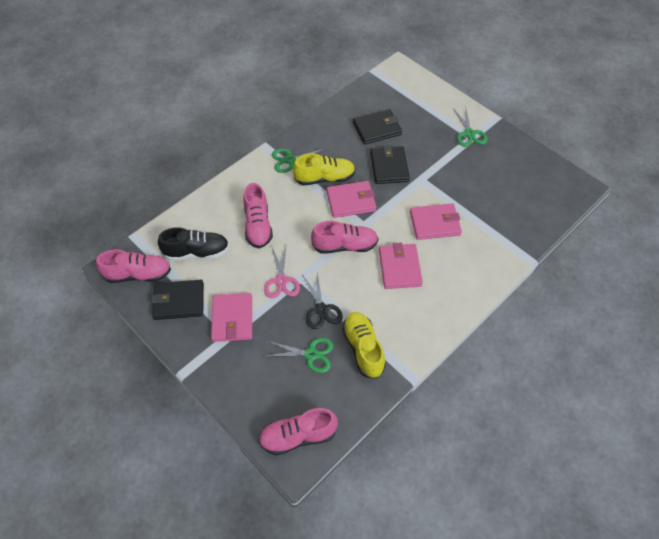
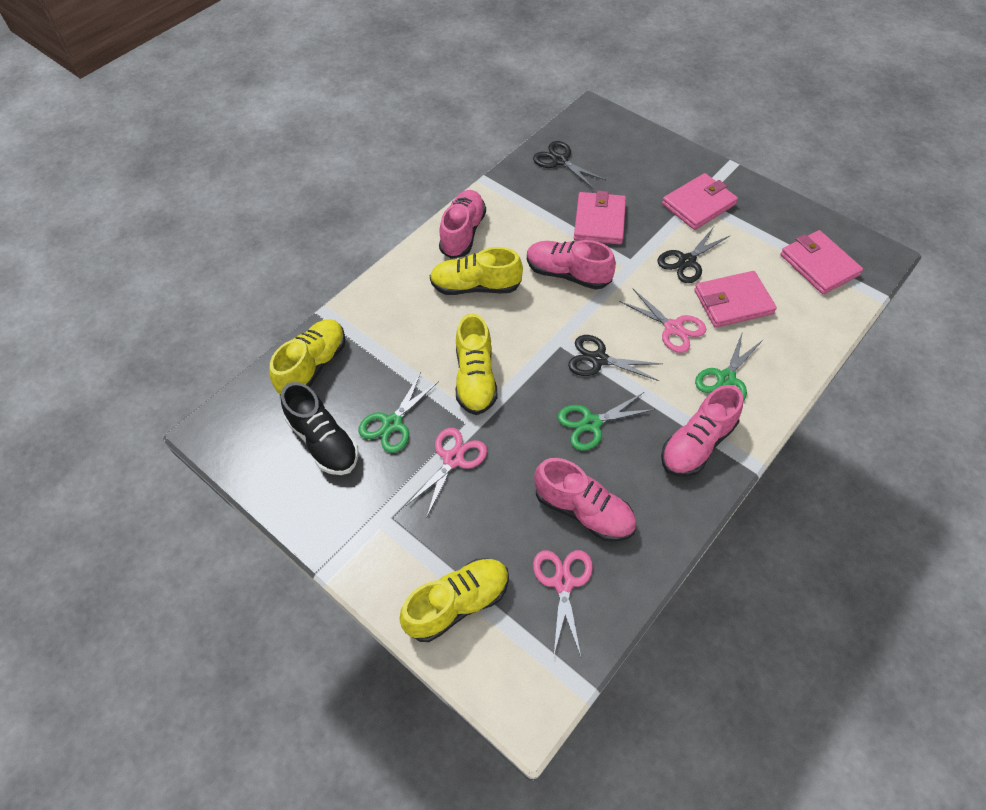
black scissors: [302,272,343,329] = 1 -> [533,141,606,189] [568,335,662,381] [658,227,731,283] = 3
black wallet: [151,280,204,320] [353,109,402,144] [370,145,410,184] = 3 -> none = 0
pink scissors: [264,245,300,298] = 1 -> [406,428,487,517] [533,550,593,658] [619,289,706,353] = 3
yellow shoe: [293,153,355,186] [342,312,386,379] = 2 -> [270,319,345,395] [399,559,509,642] [430,247,523,295] [456,313,497,415] = 4

